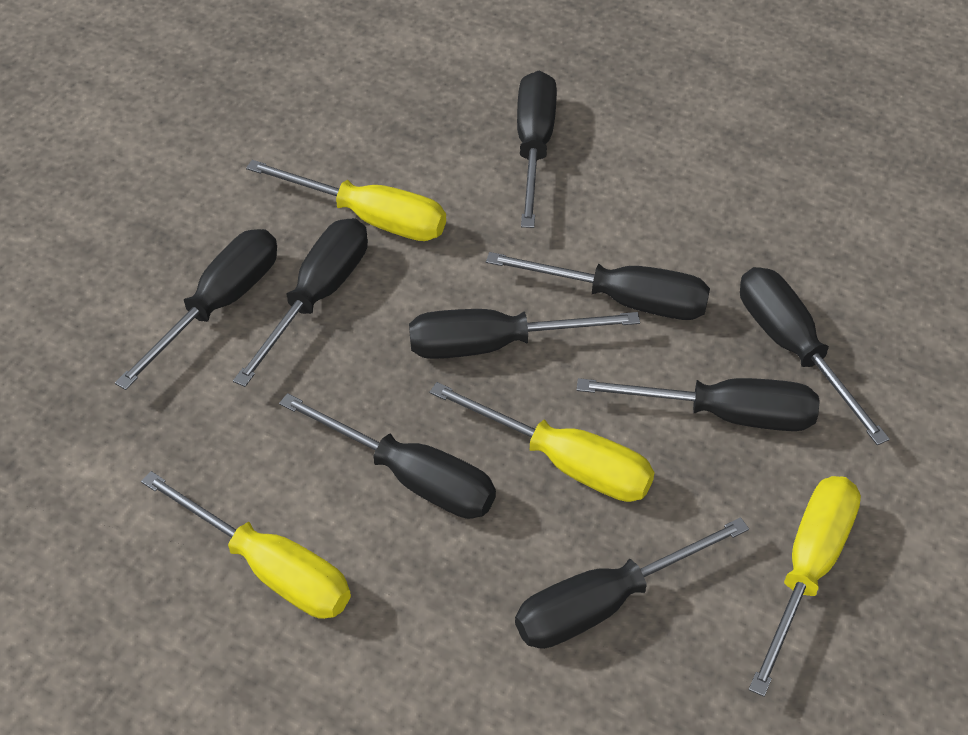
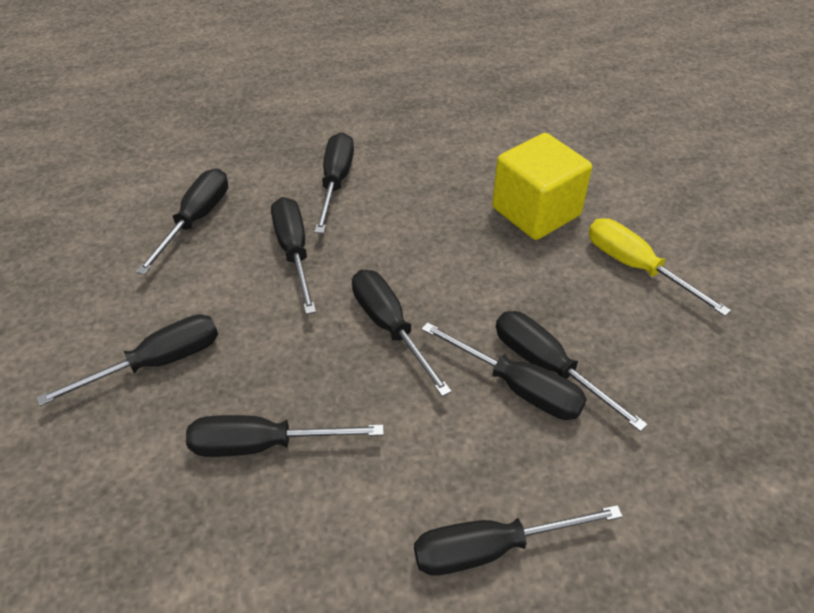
yellow cube: none = 0 -> [492,133,592,240] = 1
yellow screwdriver: [141,471,351,619] [246,160,446,241] [430,382,655,502] [749,476,861,697] = 4 -> [588,218,731,316] = 1

